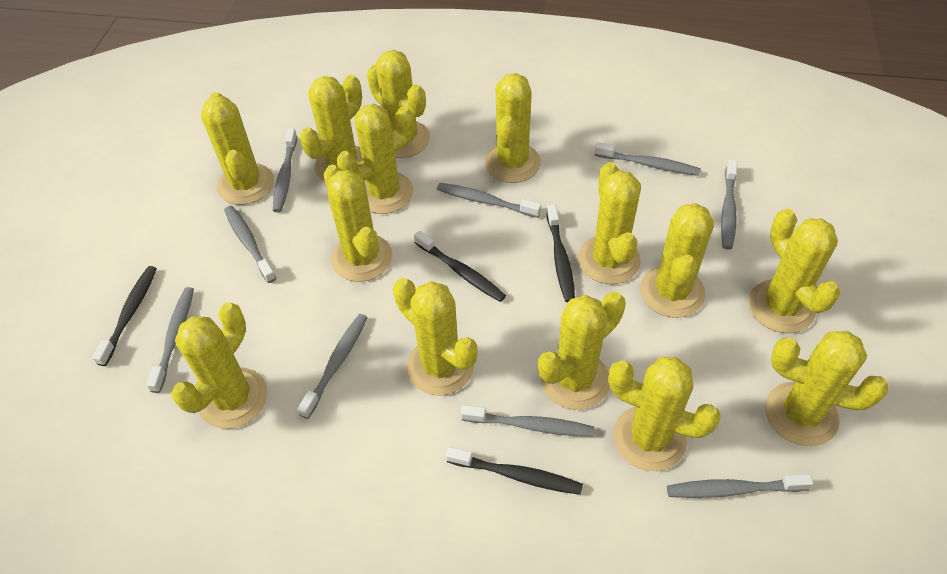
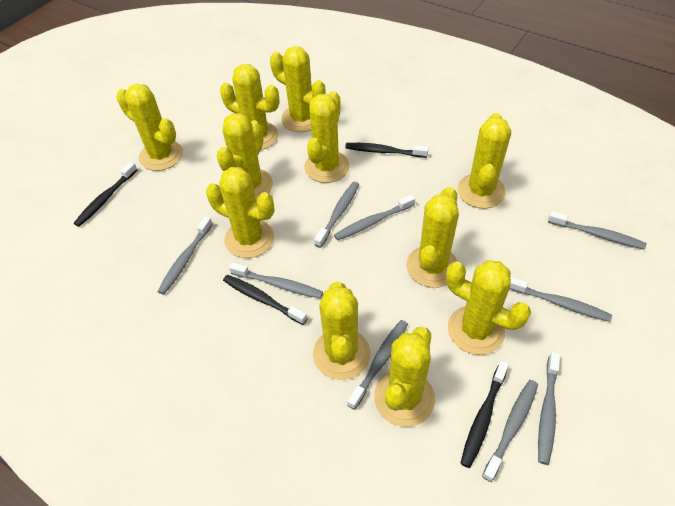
yellow cactus: [171,302,267,429] [201,92,274,205] [299,75,363,182] [324,165,392,282] [337,104,414,214] [367,50,430,158] [393,278,478,396] [484,73,541,183] [538,291,626,410] [578,162,641,284] [608,357,721,471] [640,203,714,318] [748,209,841,333] [765,331,888,446] = 14 -> [116,84,183,171] [206,167,274,258] [217,113,273,201] [220,64,280,150] [270,46,325,132] [304,91,350,183] [313,281,370,380] [374,327,435,427] [406,187,459,288] [446,260,531,355] [457,113,511,209] = 11

